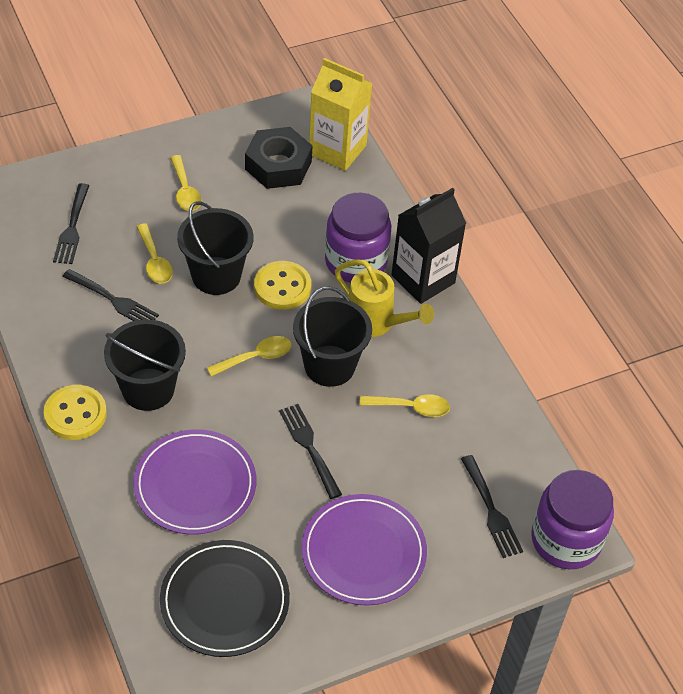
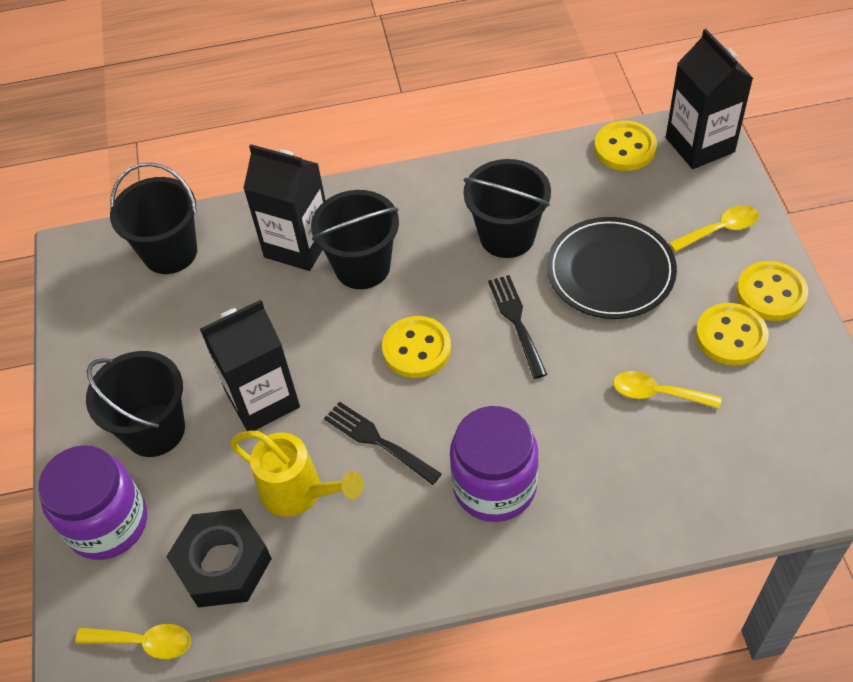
black bucket: [104,319,186,411] [177,201,253,295] [293,286,372,387] = 3 -> [86,351,185,457] [110,162,197,274] [311,190,399,289] [463,159,551,258] = 4
black carton: [391,188,466,304] = 1 -> [200,300,300,431] [243,144,326,271] [666,29,753,169] = 3
black fork: [53,183,90,264] [62,269,159,321] [279,404,342,499] [461,455,523,558] = 4 -> [324,401,442,485] [488,275,547,379] = 2
purple plate: [133,429,256,535] [301,494,427,606] = 2 -> none = 0
yellow button: [44,385,107,440] [254,261,311,310] = 2 -> [382,316,451,378] [594,121,657,171] [696,303,769,365] [736,261,808,321] = 4
yellow carton: [309,58,372,171] = 1 -> none = 0
yellow spoon: [137,223,173,283] [170,155,201,211] [207,336,291,376] [360,394,450,417] = 4 -> [75,624,191,659] [613,371,721,409] [669,205,759,252] = 3

